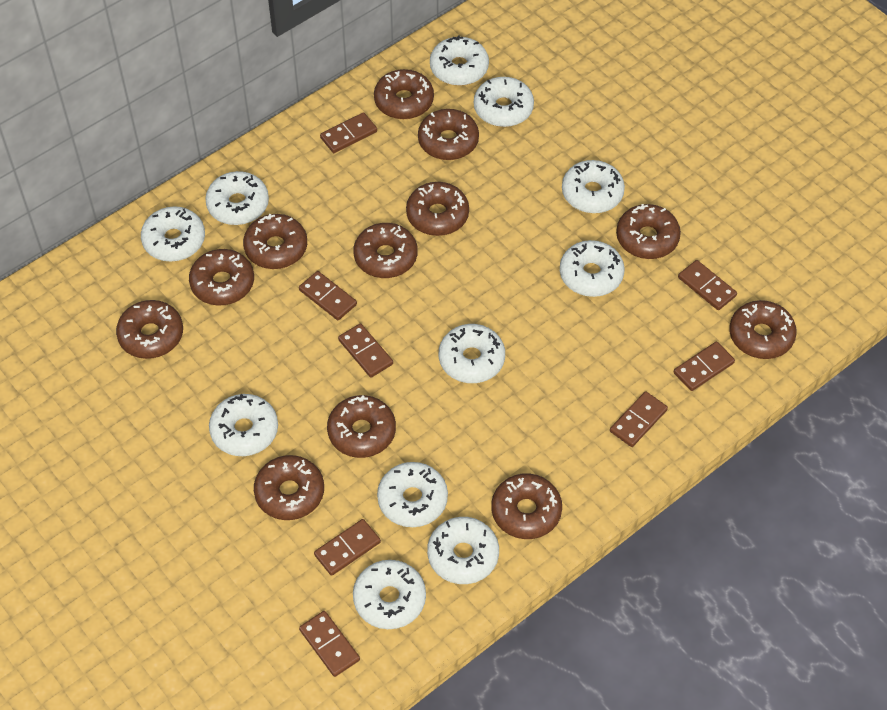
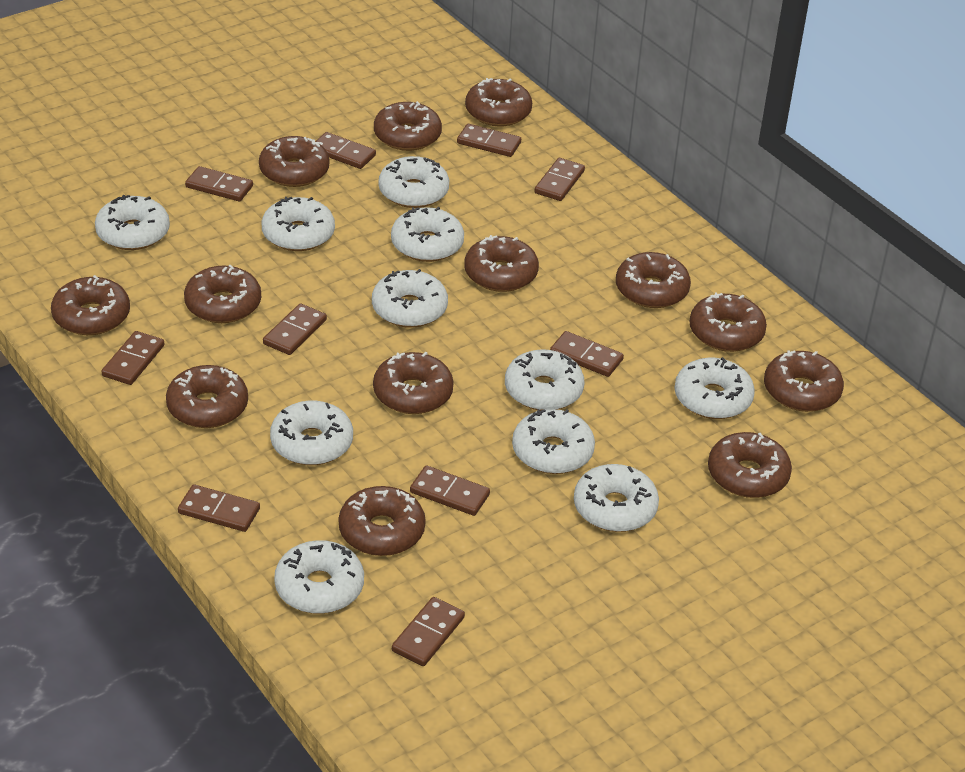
brown domino: [299,271,357,320] [299,611,360,677] [314,519,381,576] [320,112,377,153] [338,323,393,378] [610,391,668,447] [674,342,735,391] [678,260,737,310] = 8 -> [101,331,164,385] [178,484,260,532] [185,166,253,201] [263,303,327,355] [316,132,376,169] [392,597,465,666] [410,465,490,516] [457,124,521,157] [534,158,585,201] [550,331,624,377] = 10
brown donut: [116,300,183,359] [189,249,254,306] [243,214,307,269] [254,455,324,520] [327,395,396,458] [353,223,417,278] [374,69,434,119] [406,182,469,236] [418,109,479,160] [491,473,562,539] [616,204,681,259] [729,300,797,359] = 12 -> [51,275,130,335] [166,365,248,428] [184,265,261,323] [259,136,329,187] [339,486,426,556] [373,352,454,414] [374,101,442,151] [464,235,539,292] [465,78,532,126] [616,252,691,308] [690,293,767,352] [708,432,792,498] [764,350,844,412] = 13

